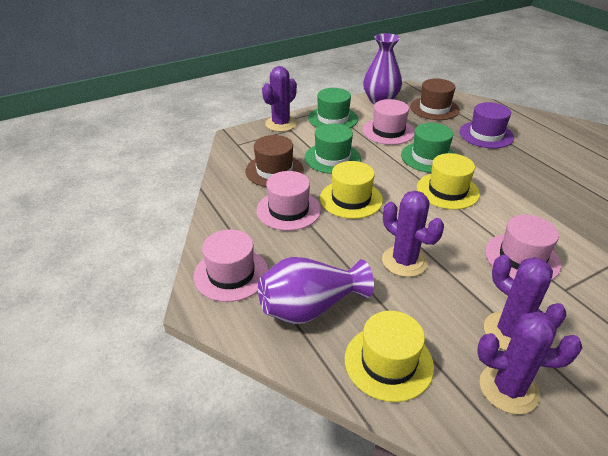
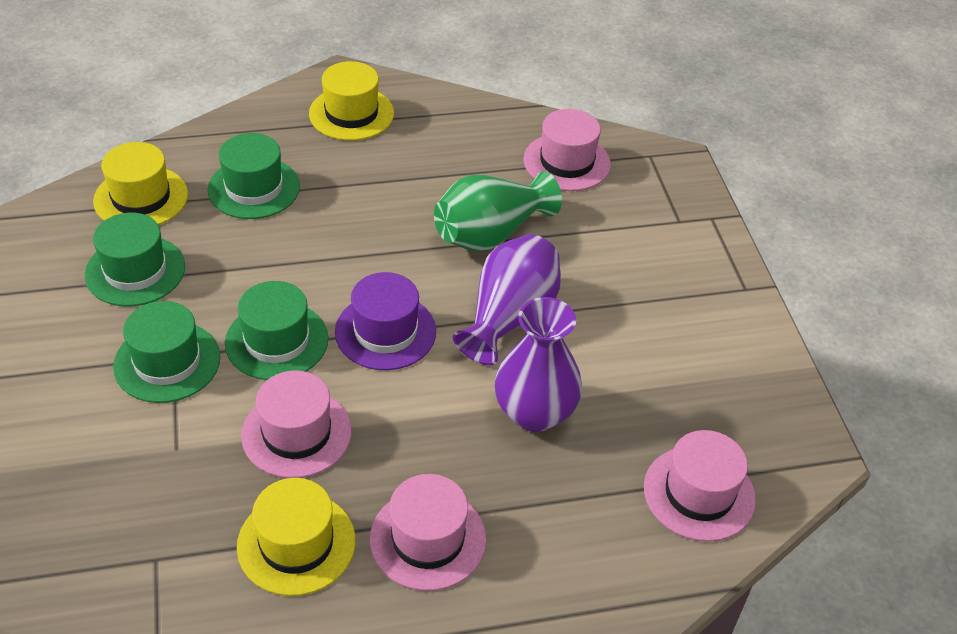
brown hat: [245,135,304,187] [410,79,460,120] = 2 -> none = 0
green hat: [305,124,361,174] [308,88,358,128] [401,123,456,173] = 3 -> [85,213,185,306] [113,301,220,403] [208,133,300,219] [225,281,328,380] = 4
green vase: none = 0 -> [434,171,562,251] = 1
purple cactus: [262,66,297,132] [382,191,444,277] [477,312,582,414] [484,255,566,351] = 4 -> none = 0

